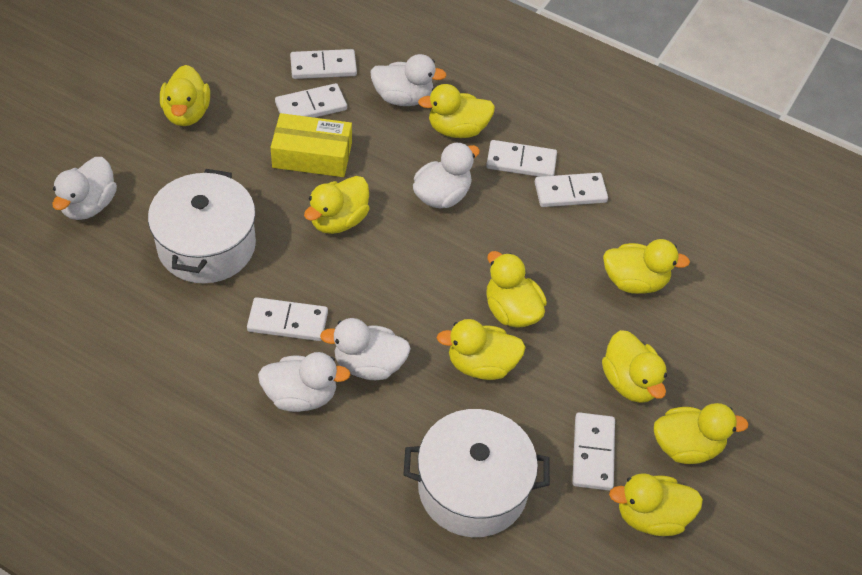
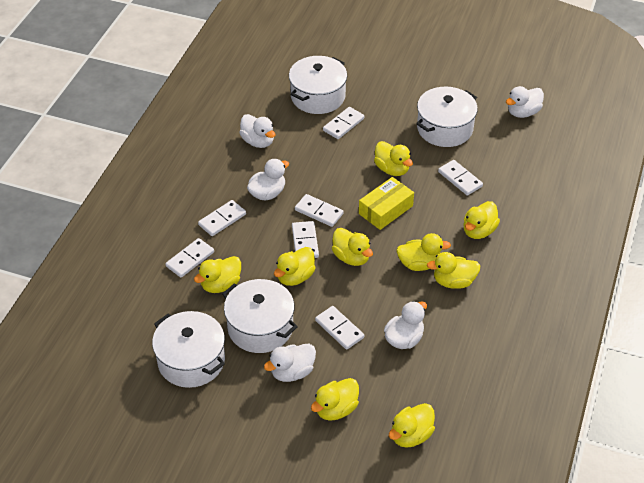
white domino: [247,297,328,341] [275,83,347,118] [290,49,357,79] [486,140,557,177] [535,173,608,207] [572,412,615,491] = 6 -> [166,238,214,278] [198,200,246,236] [292,221,319,258] [295,194,343,227] [315,306,364,350] [323,107,364,139] [438,160,483,195] = 7
white pot: [148,169,256,283] [403,409,550,537] = 2 -> [152,311,225,388] [222,279,298,353] [289,56,347,114] [416,87,478,147] = 4

